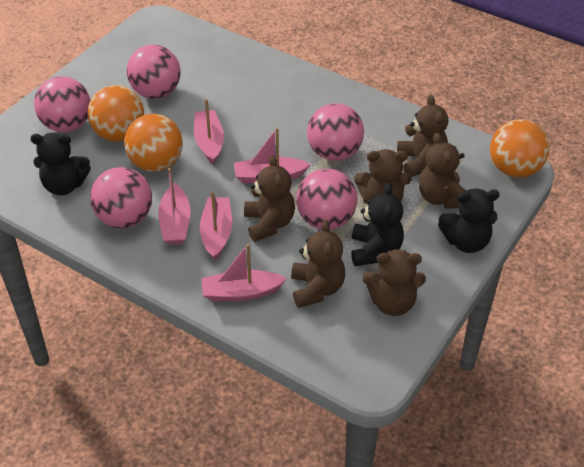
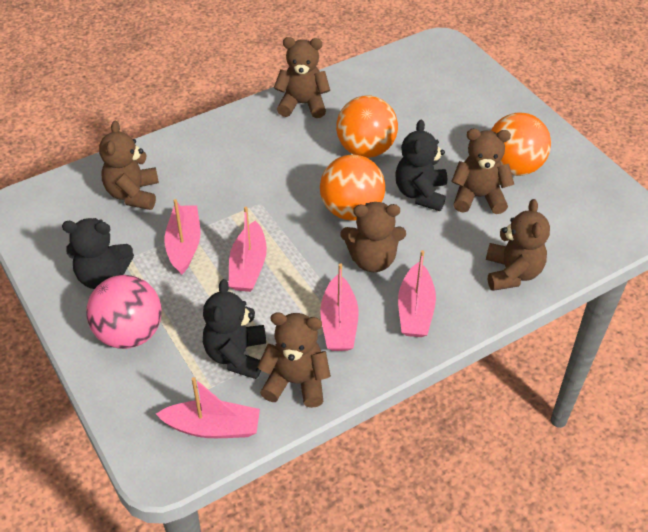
pink ball: [34,76,90,132] [90,167,152,228] [127,45,181,99] [296,169,358,230] [307,103,364,161] = 5 -> [86,275,162,349] = 1

